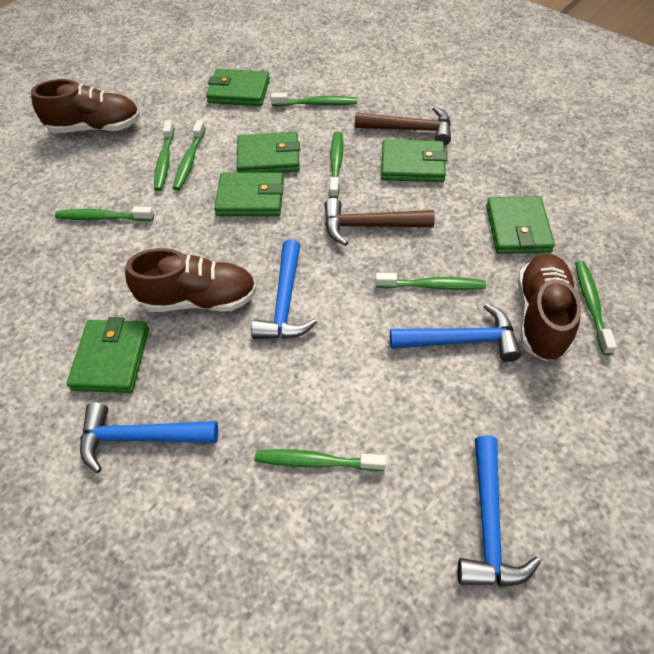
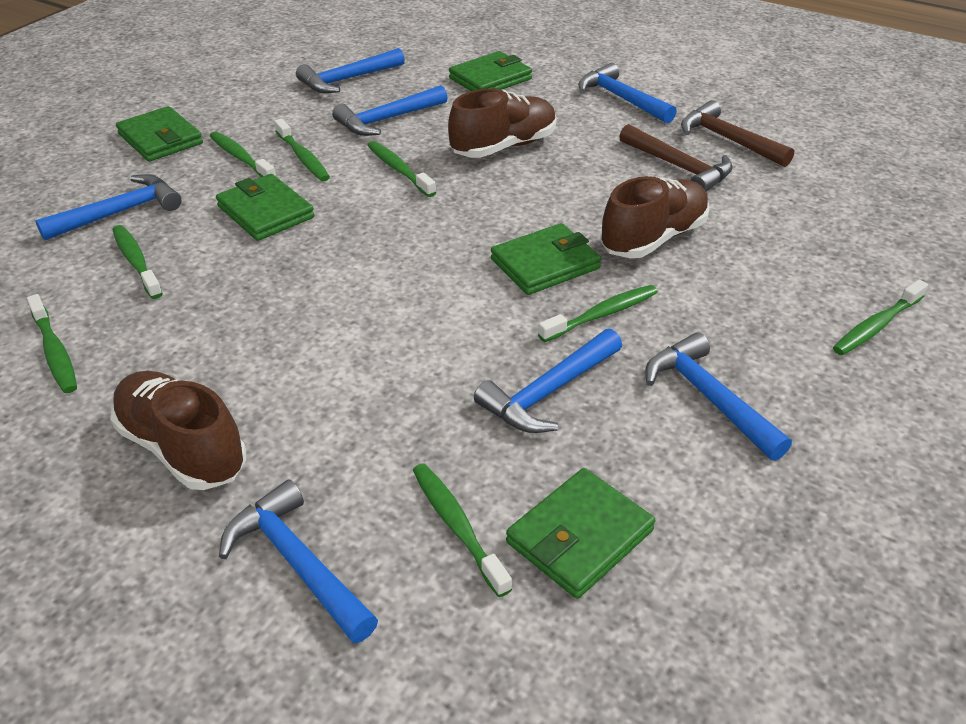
blue hammer: [80,403,218,473] [251,239,317,339] [390,303,521,362] [458,435,541,587] = 4 -> [35,174,181,241] [219,480,378,643] [296,48,405,93] [332,85,448,136] [474,329,622,433] [578,63,677,124] [645,332,792,461] = 7
green wallet: [67,317,149,393] [206,69,270,106] [214,172,284,216] [237,132,300,173] [381,139,447,182] [486,196,555,254] = 6 -> [116,106,203,162] [216,174,314,241] [449,51,532,91] [491,223,601,295] [506,468,655,599] = 5

